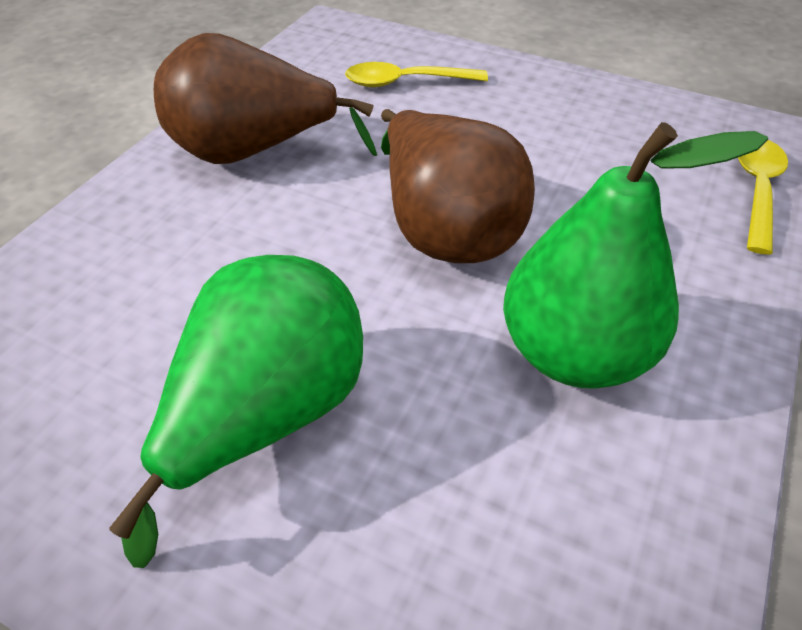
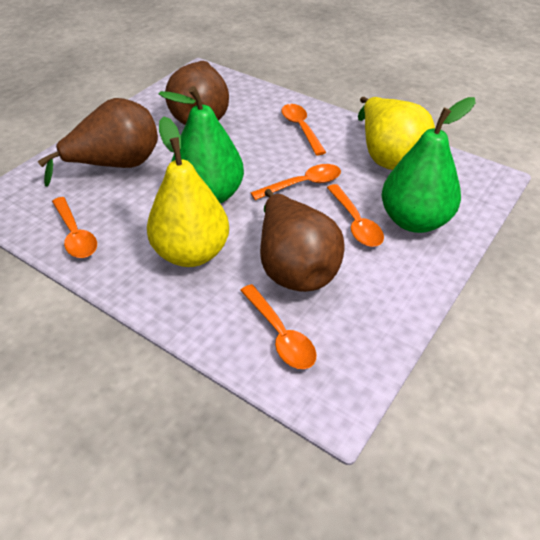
brown pear: [154,33,377,164] [381,109,535,263] = 2 -> [38,98,158,186] [165,61,229,125] [260,189,344,292] = 3
orange spoon: none = 0 -> [52,197,97,258] [240,284,316,369] [251,164,341,200] [282,104,326,155] [327,184,384,247] = 5
yellow pear: none = 0 -> [147,116,229,267] [358,97,435,170] = 2
yellow spoon: [345,62,488,87] [738,140,788,255] = 2 -> none = 0

